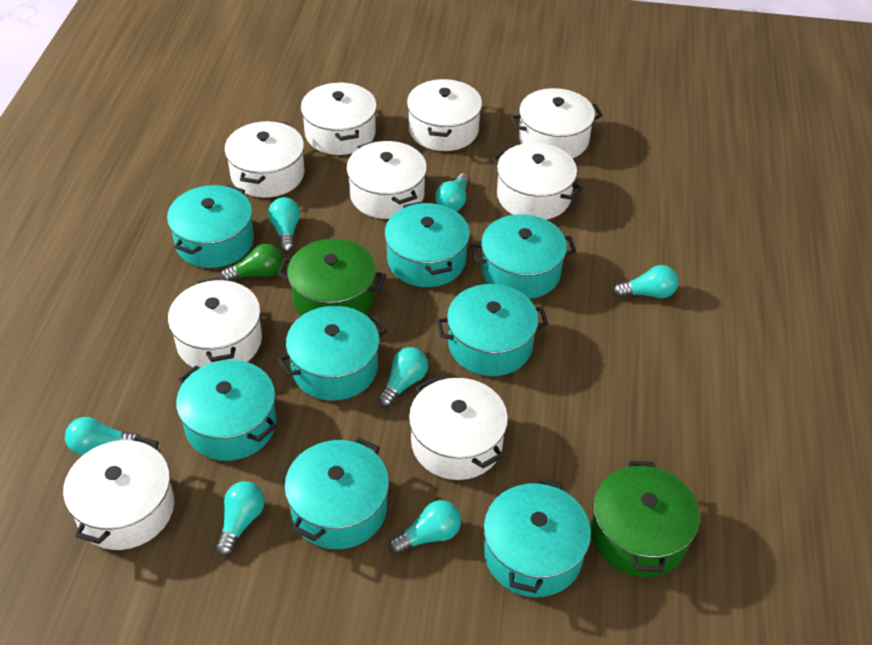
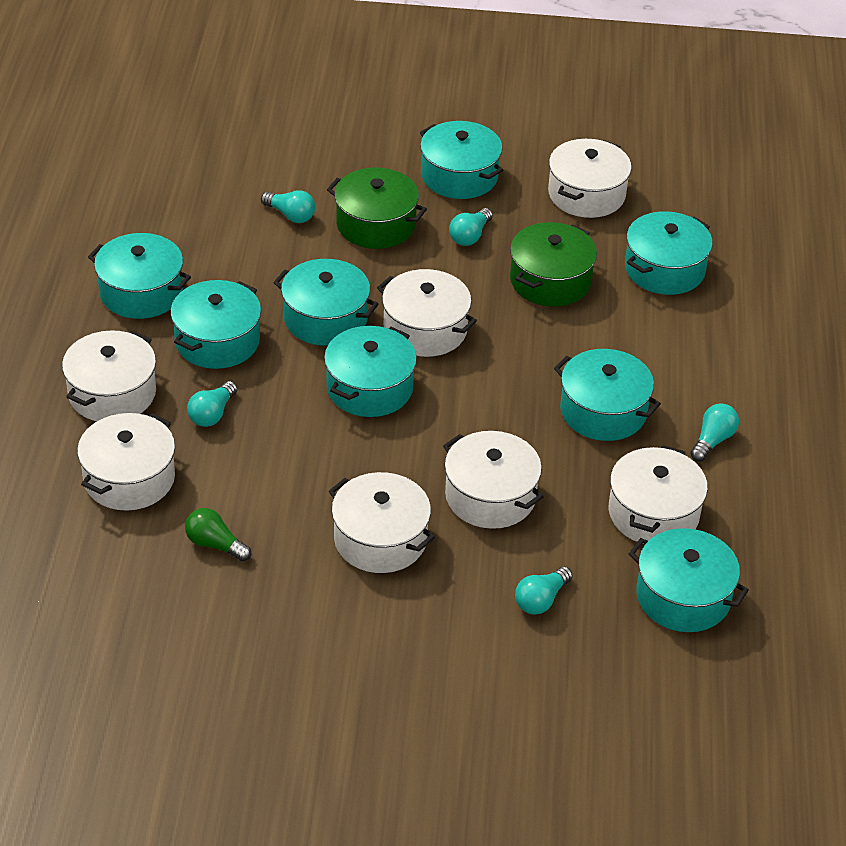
turquoise light bulb: [65,417,140,455] [216,481,265,556] [268,197,300,253] [378,347,428,407] [389,500,461,555] [435,173,470,211] [613,265,679,298] = 7 -> [187,381,237,427] [261,190,315,223] [449,208,493,246] [515,567,573,615] [690,403,739,462] = 5
white pot: [63,435,174,550] [168,277,262,367] [224,120,304,198] [301,82,377,155] [346,141,427,219] [407,79,482,151] [409,377,508,480] [492,143,583,220] [510,88,603,158] = 9 -> [62,330,156,421] [77,413,175,511] [329,472,435,573] [377,269,477,357] [443,431,544,529] [548,139,632,218] [609,445,708,544] = 7

